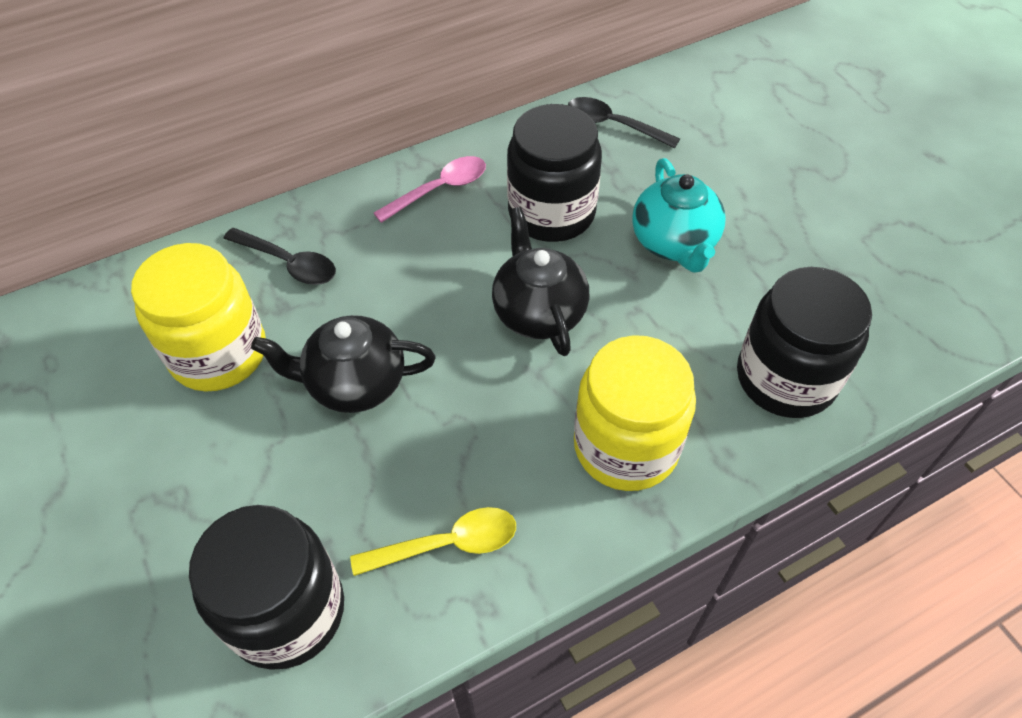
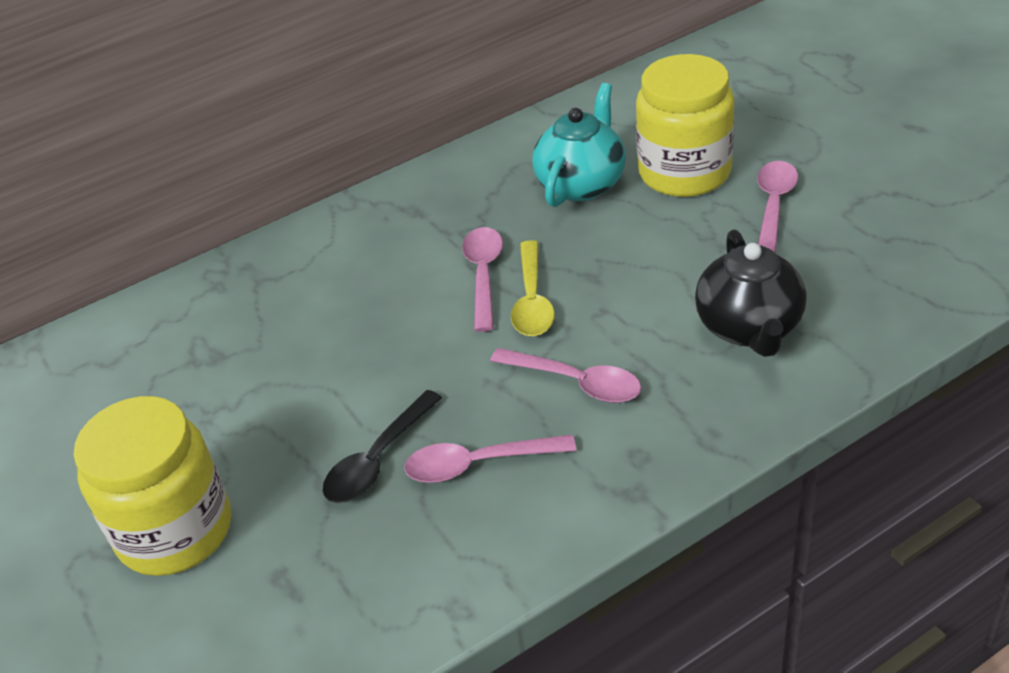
black jar: [189,505,344,670] [507,104,602,242] [737,267,872,418] = 3 -> none = 0
black spoon: [223,228,336,285] [568,97,680,148] = 2 -> [323,390,442,503] = 1
black teapot: [251,315,436,413] [492,207,589,356] = 2 -> [695,229,807,357] = 1
pink spoon: [374,156,486,223] = 1 -> [404,435,576,483] [462,227,503,332] [490,348,641,403] [757,161,798,253] = 4

